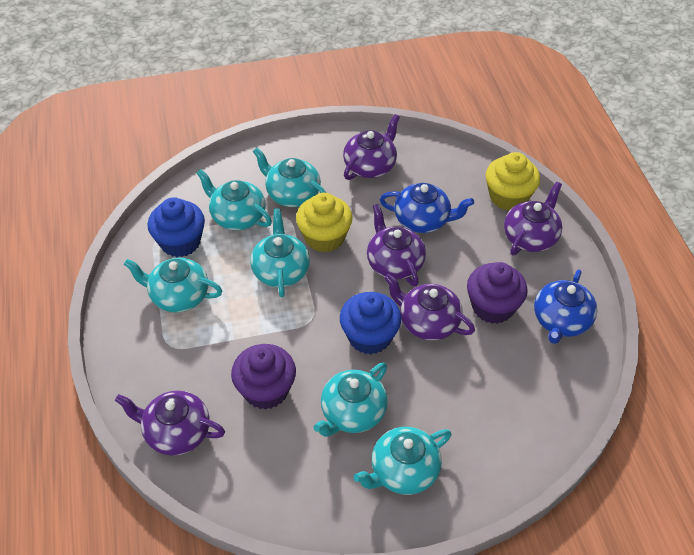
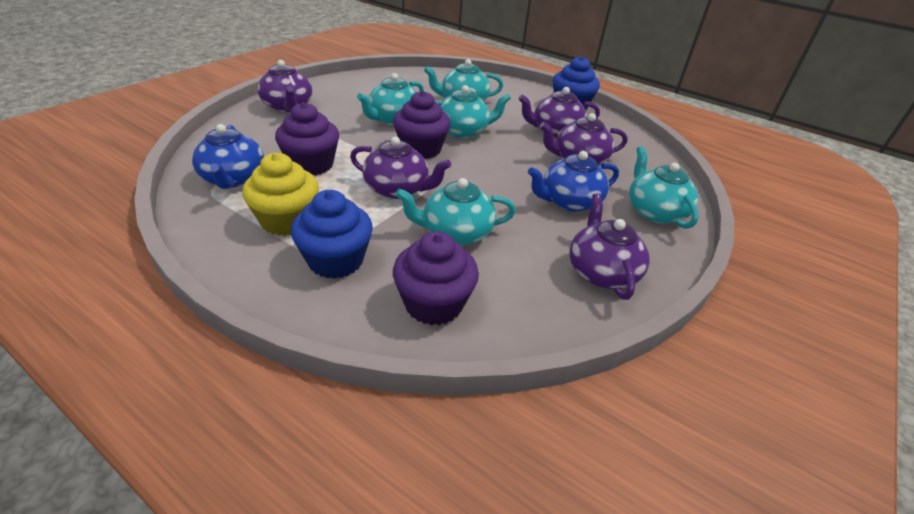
purple cupcake: [231,344,296,410] [467,262,528,324] = 2 -> [275,102,339,175] [393,91,451,159] [393,231,479,326] = 3
turquoise teapot: [124,257,222,312] [197,169,272,230] [250,208,310,297] [253,148,326,207] [314,362,388,437] [354,427,451,495] = 6 -> [357,73,424,125] [395,178,516,245] [424,59,503,101] [435,85,511,138] [629,146,699,229] = 5
yellow cupcake: [296,193,353,252] [486,152,540,211] = 2 -> [242,153,319,236] = 1

